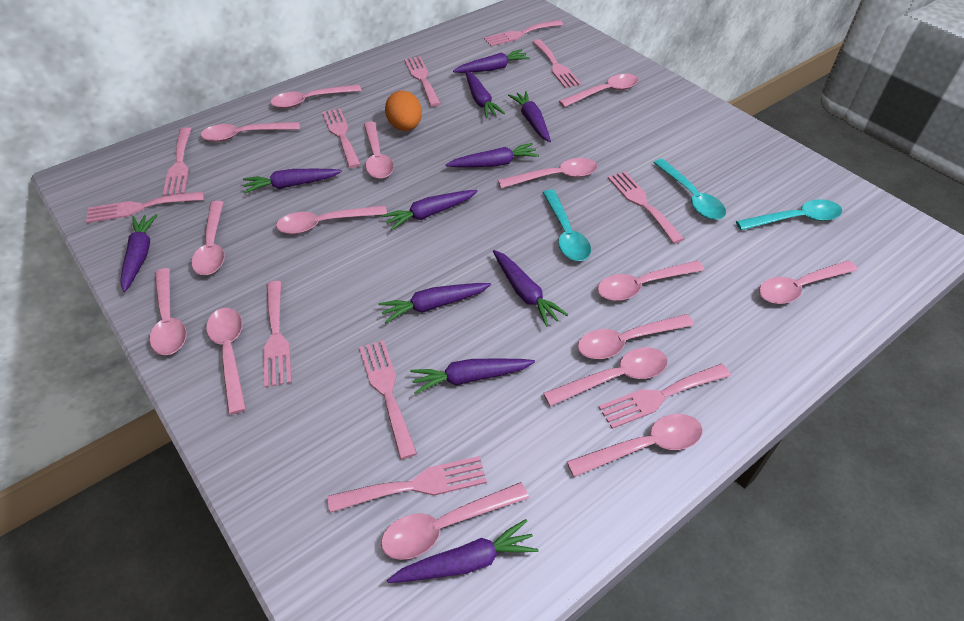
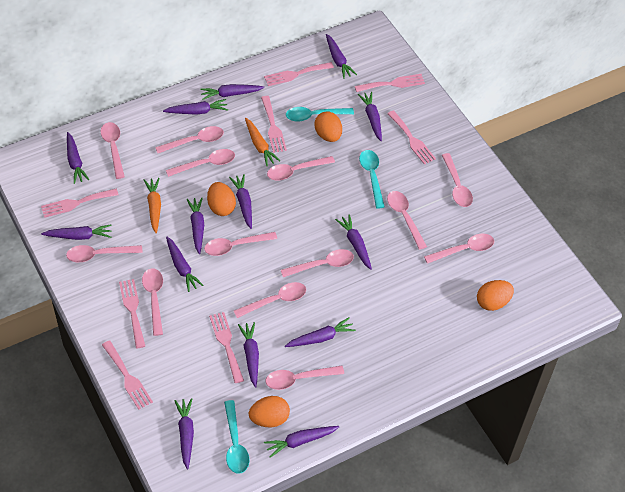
orange carrot: none = 0 -> [144,178,161,233] [245,118,280,166] = 2
orange egg: [385,91,422,131] = 1 -> [207,182,236,216] [249,396,290,427] [314,111,342,142] [477,280,514,311] = 4
pink fork: [86,191,204,223] [163,127,191,196] [263,281,292,388] [322,108,361,168] [328,456,487,513] [359,340,417,459] [404,56,441,107] [484,20,563,46] [532,39,581,88] [599,364,731,429] [608,171,684,244] = 11 -> [41,189,119,218] [102,340,153,410] [119,279,145,348] [209,312,244,383] [261,96,287,153] [264,62,334,86] [355,74,425,92] [387,110,436,165] = 8
pink spoon: [150,268,186,355] [191,201,225,275] [201,122,300,142] [206,308,246,415] [271,84,361,109] [276,205,387,234] [364,122,394,179] [381,482,529,560] [498,158,598,188] [543,347,668,406] [559,74,638,107] [567,414,703,477] [578,314,694,359] [597,260,705,301] [759,260,858,304] = 15 -> [66,245,143,262] [101,122,125,179] [142,268,163,336] [155,126,224,153] [166,149,235,177] [204,232,277,256] [234,282,306,318] [266,366,344,390] [267,156,335,180] [281,249,354,277] [387,191,427,250] [424,234,494,264] [442,153,473,207] = 13
purple carrot: [120,214,158,292] [243,169,342,194] [378,283,491,323] [382,190,478,230] [387,519,538,583] [410,359,535,394] [446,143,539,167] [453,49,530,73] [466,71,505,118] [493,250,568,327] [508,91,551,142] = 11 -> [41,224,112,240] [67,132,89,184] [163,99,228,115] [166,237,204,292] [174,398,194,469] [186,198,204,254] [200,84,264,100] [229,174,252,229] [238,322,259,387] [264,426,339,458] [285,317,356,347] [326,34,357,79] [335,214,372,270] [358,92,382,141] = 14

